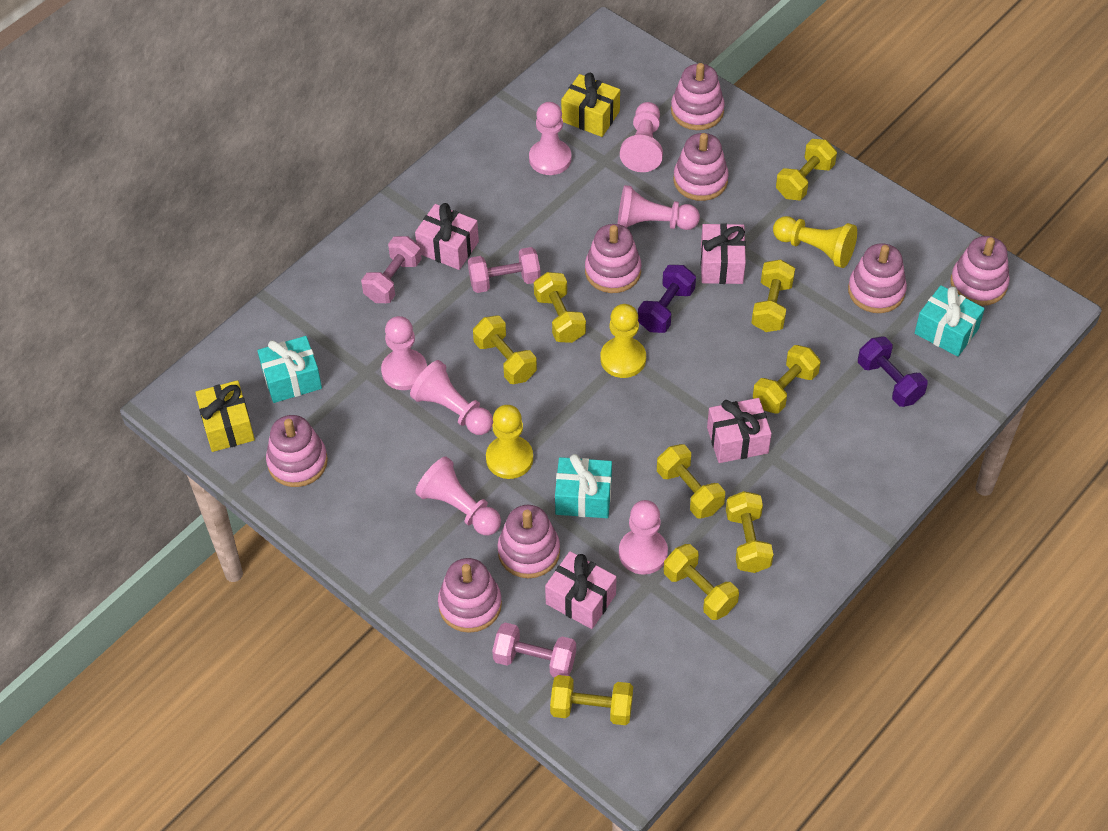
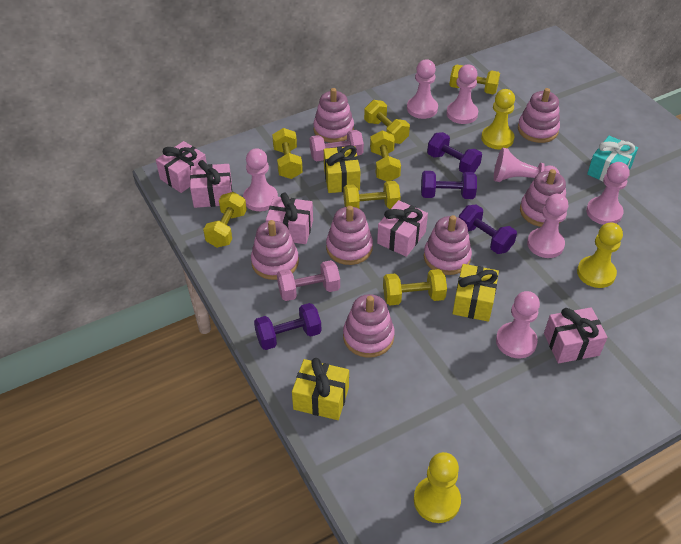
pink dumbbell: [361,236,422,303] [468,247,541,293] [492,622,576,677] = 3 -> [277,260,340,301] [309,130,364,162] = 2
pink gift: [415,203,479,270] [545,551,617,629] [701,223,746,284] [707,398,772,463] = 4 -> [156,141,207,193] [190,160,233,208] [266,193,313,244] [377,200,428,257] [544,307,608,363] = 5
pink stacking toy: [266,415,328,487] [438,558,502,633] [497,505,560,578] [585,224,642,293] [671,63,725,130] [674,133,729,201] [848,243,907,313] [950,236,1010,306] = 8 -> [251,220,299,280] [313,88,354,143] [326,206,373,265] [343,294,395,358] [424,215,472,275] [518,88,560,143] [520,169,566,227] = 7
purple dumbbell: [638,265,696,333] [858,337,928,407] = 2 -> [254,303,322,350] [421,171,477,199] [427,132,482,173] [459,204,517,254] = 4
turquoise gift: [257,336,322,403] [555,454,612,518] [915,285,985,357] = 3 -> [587,136,638,182] = 1
yellow dumbbell: [473,316,537,384] [534,272,586,343] [550,675,633,725] [657,444,725,519] [664,544,739,620] [726,491,774,573] [751,259,795,332] [753,345,821,414] [776,139,837,200] = 9 -> [203,192,247,248] [272,128,303,179] [344,181,401,209] [364,100,410,144] [370,130,401,181] [383,269,447,305] [449,65,500,94] = 7
yellow gift: [195,380,255,452] [561,73,620,137] = 2 -> [292,358,349,420] [324,145,360,193] [453,264,499,322] = 3

